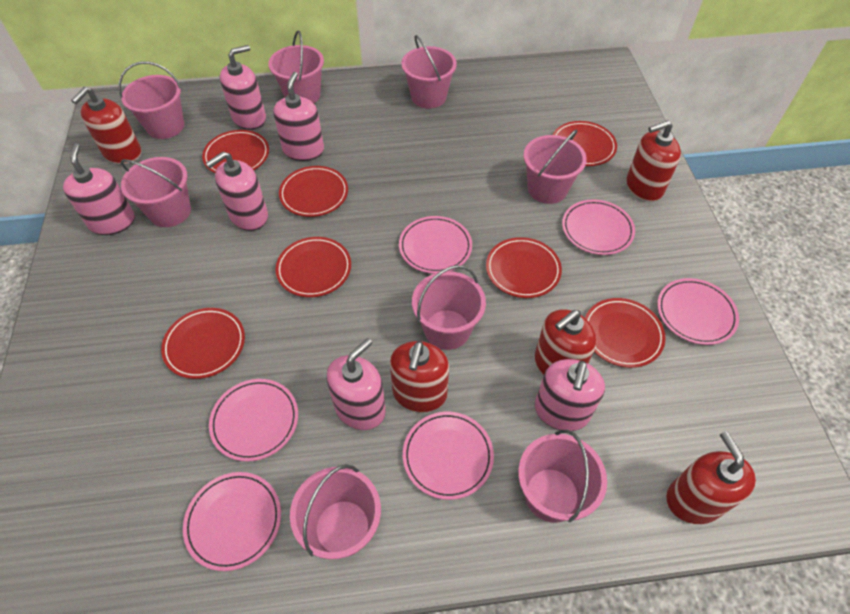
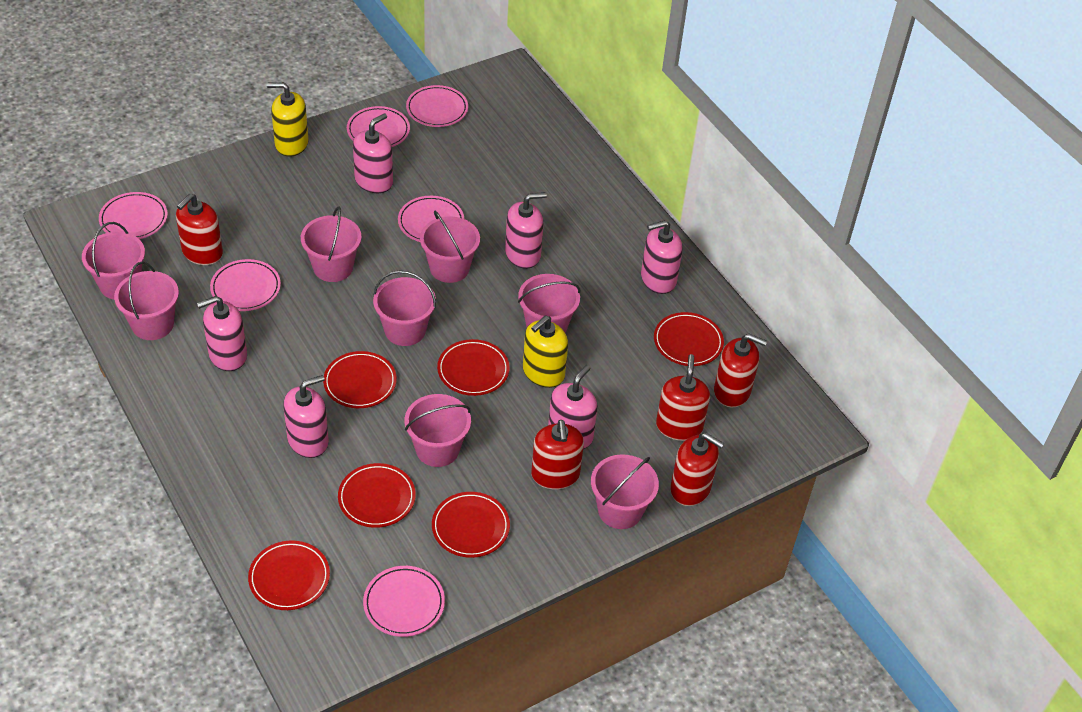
red plate: [161,308,245,379] [202,130,269,173] [275,237,351,297] [279,166,348,217] [486,237,562,298] [553,121,617,166] [585,298,666,368] = 7 -> [248,541,330,610] [323,351,397,408] [338,463,416,528] [432,492,510,558] [437,339,510,396] [654,312,724,366] = 6
yellow soap dispenser: none = 0 -> [267,82,309,157] [523,315,568,388] = 2

